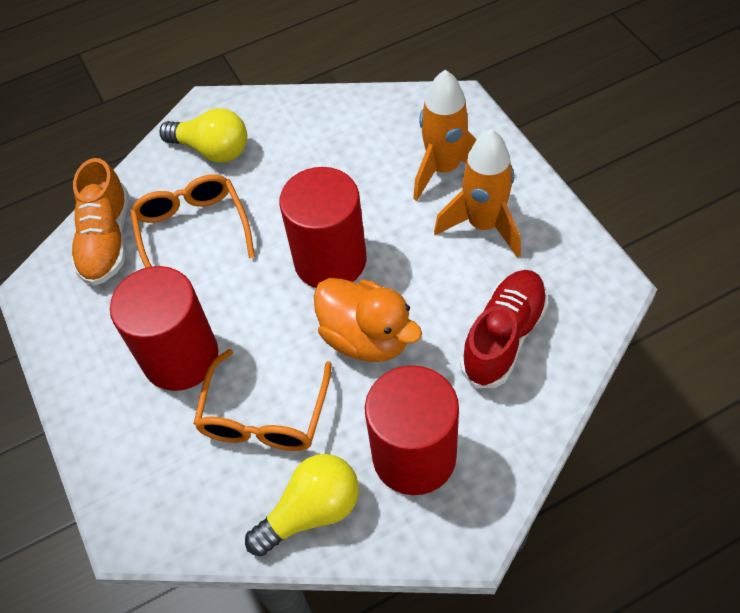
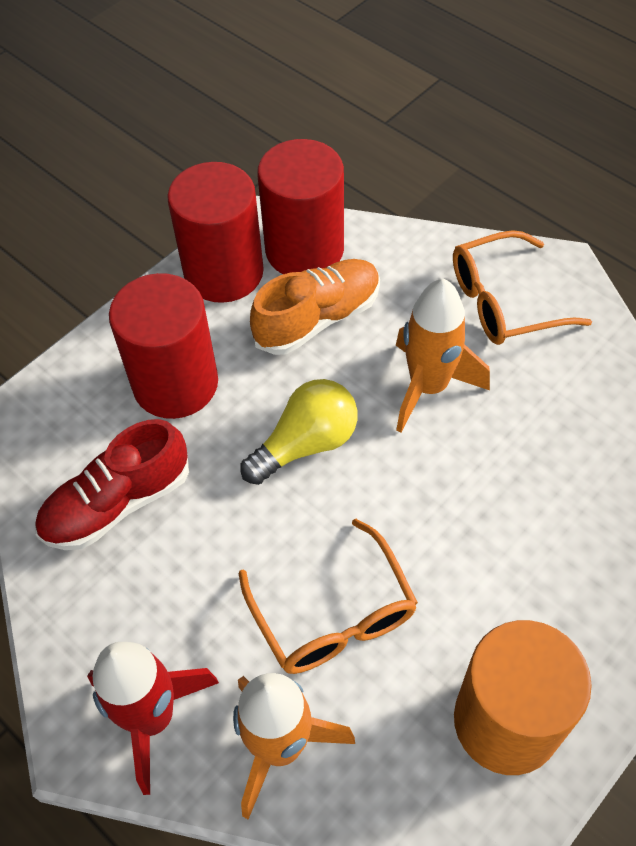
orange cylinder: none = 0 -> [454,620,592,775] = 1
orange duck: [314,278,422,362] = 1 -> none = 0
red rocket: none = 0 -> [87,642,219,795] = 1
yellow light bulb: [159,108,247,163] [245,454,359,556] = 2 -> [241,379,358,485] = 1

